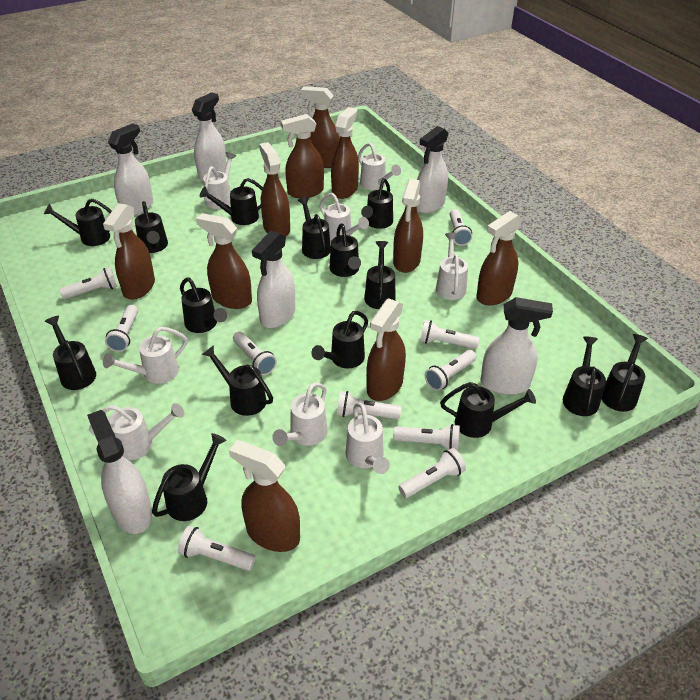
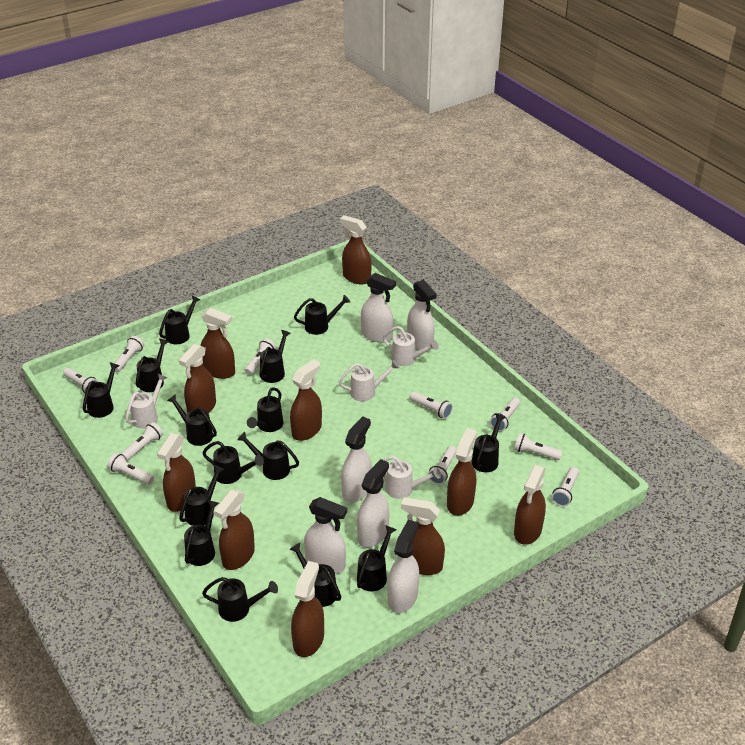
white watering can: [89,403,184,460] [103,327,188,384] [203,152,236,209] [272,382,328,446] [319,193,369,242] [345,402,390,474] [358,143,401,190] [436,233,468,300] = 8 -> [125,374,168,429] [339,360,400,401] [383,326,438,366] [383,456,441,499] = 4

